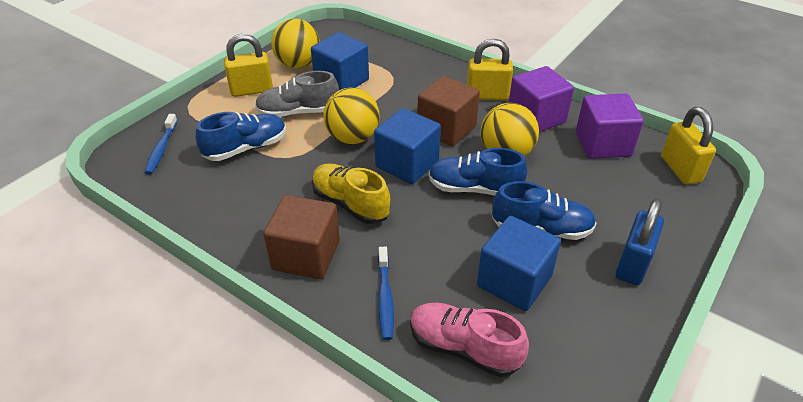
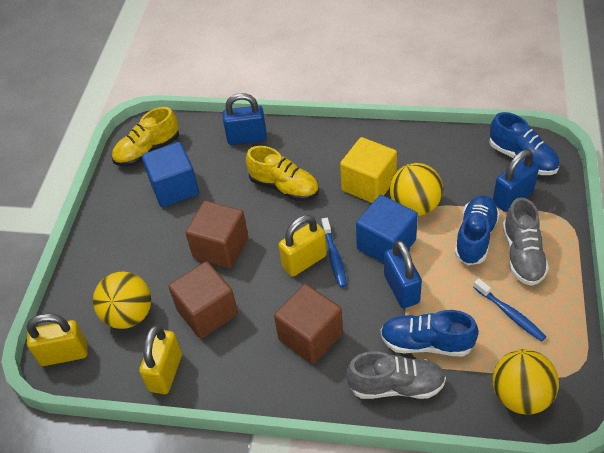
blue cube: [311,32,369,90] [374,108,441,184] [477,216,561,311] = 3 -> [142,142,199,207] [356,195,418,263] = 2
blue padlock: [616,198,664,285] = 1 -> [223,93,267,145] [384,240,422,308] [493,150,539,212] = 3
brown cube: [263,195,340,279] [417,76,480,146] = 2 -> [168,261,238,339] [185,201,248,269] [274,284,343,364] = 3
grey shoe: [255,71,339,117] = 1 -> [346,351,446,399] [503,197,549,286] = 2
pink shoe: [410,303,529,377] = 1 -> none = 0
purple cube: [509,66,574,132] [576,94,644,159] = 2 -> none = 0
yellow cube: none = 0 -> [340,137,397,203] = 1
yellow shoe: [312,163,390,224] = 1 -> [112,107,179,167] [246,146,319,201] = 2

